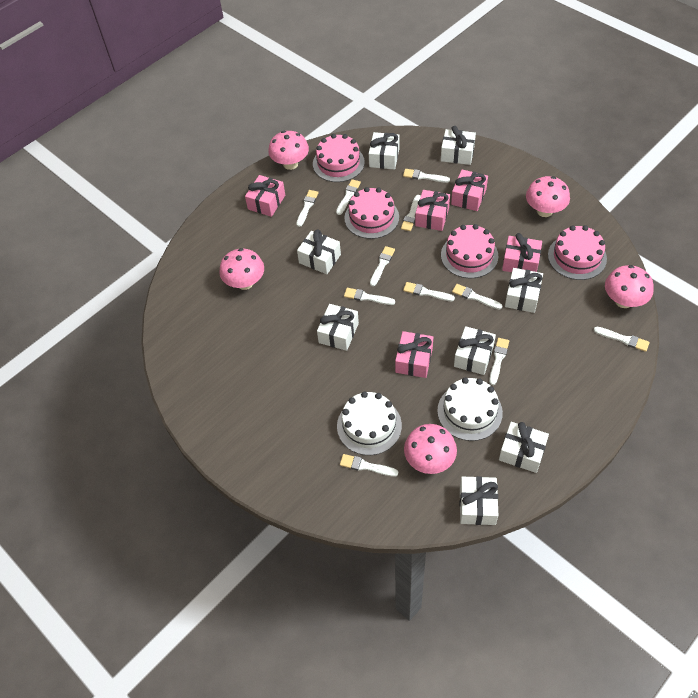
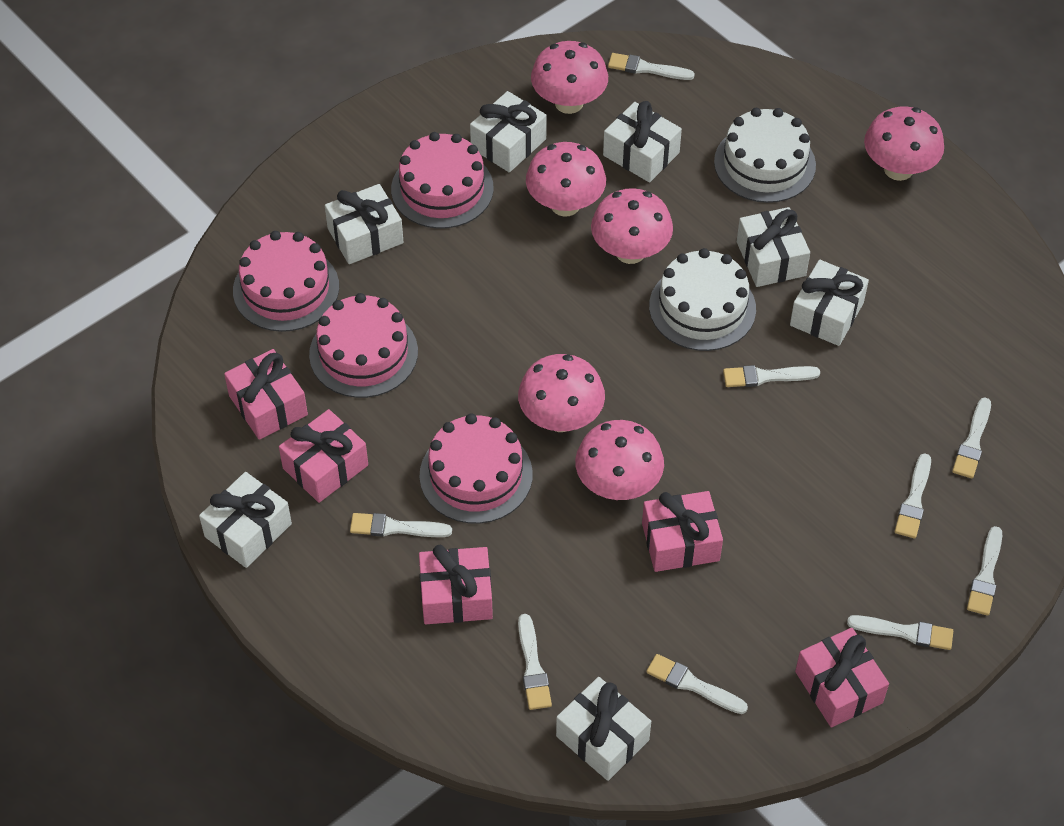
pink mushroom: [219,248,264,290] [268,131,309,170] [404,424,457,474] [526,176,570,217] [605,265,654,308] = 5 -> [518,354,605,432] [526,142,606,217] [531,41,608,114] [575,420,664,500] [591,188,673,264] [864,106,944,181] = 6
white brush: [296,190,318,227] [336,179,361,215] [340,454,398,477] [344,288,395,305] [370,246,395,286] [401,195,421,231] [403,169,450,183] [403,282,455,301] [452,284,502,310] [489,338,509,385] [594,327,650,352] = 11 -> [350,513,452,537] [518,614,552,710] [608,53,695,80] [646,654,748,714] [723,365,820,387] [847,615,953,650] [895,453,931,539] [952,397,991,479] [967,526,1002,616] = 9
white gift: [297,230,341,274] [317,304,359,351] [369,132,400,170] [441,126,476,165] [454,326,496,375] [459,476,498,525] [499,422,549,473] [505,268,543,313] = 8 -> [199,472,292,568] [325,184,404,264] [470,91,547,172] [556,677,651,781] [603,101,682,182] [737,207,810,287] [790,260,869,346] = 7

